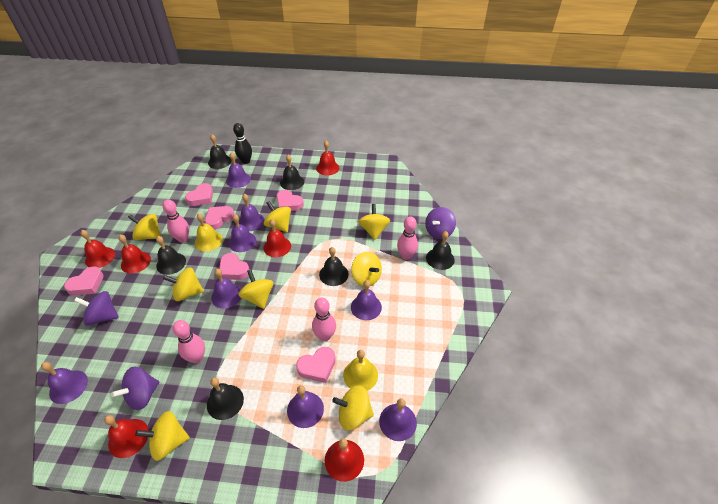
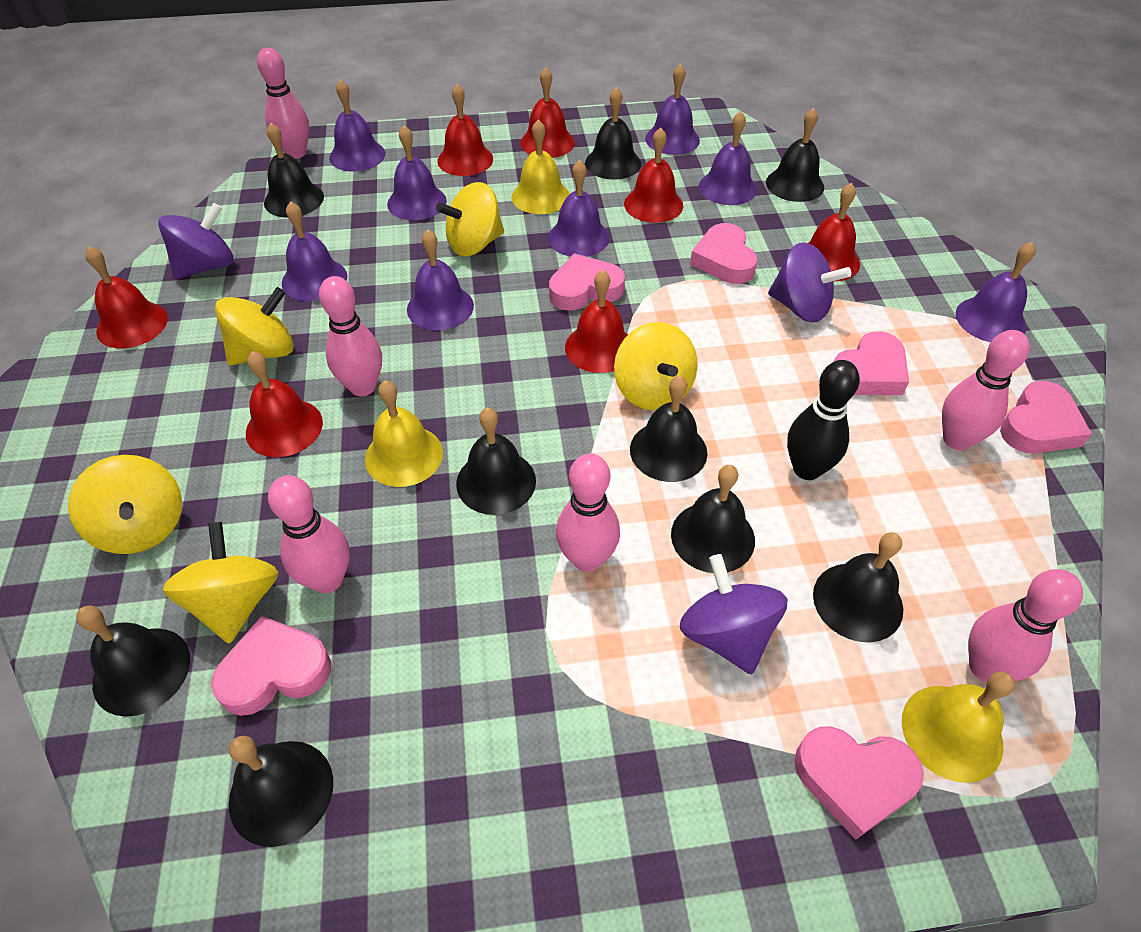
black bell: [156,236,186,275] [207,378,244,420] [208,134,231,169] [280,155,304,190] [319,247,349,286] [426,231,455,270] = 6 -> [76,605,190,717] [229,736,333,847] [264,123,324,218] [456,407,536,515] [585,87,641,180] [630,375,707,482] [671,465,755,573] [766,108,824,202] [813,532,903,642] = 9
pink bowling pin: [162,199,189,243] [172,320,205,363] [312,298,336,341] [397,216,418,260] = 4 -> [257,48,309,159] [268,475,350,593] [319,276,382,396] [556,453,620,572] [942,330,1030,450] [968,569,1083,682] = 6
red bell: [81,230,115,268] [104,415,149,458] [119,235,151,273] [263,219,291,257] [316,141,339,176] [325,438,364,482] = 6 -> [85,247,168,348] [246,351,323,457] [437,84,493,176] [520,67,575,158] [565,270,628,373] [624,127,683,223] [808,183,860,282] = 7
yellow bell: [195,213,223,251] [343,350,378,391] = 2 -> [365,380,443,487] [512,119,570,214] [902,671,1015,783] = 3
yellow spinning top: [128,214,161,240] [135,411,190,461] [163,267,204,301] [238,270,273,309] [264,201,291,232] [332,385,374,431] [351,252,382,286] [358,204,390,240] = 8 -> [68,455,182,554] [163,522,279,644] [215,287,294,366] [436,182,504,256] [614,322,698,410] = 5

